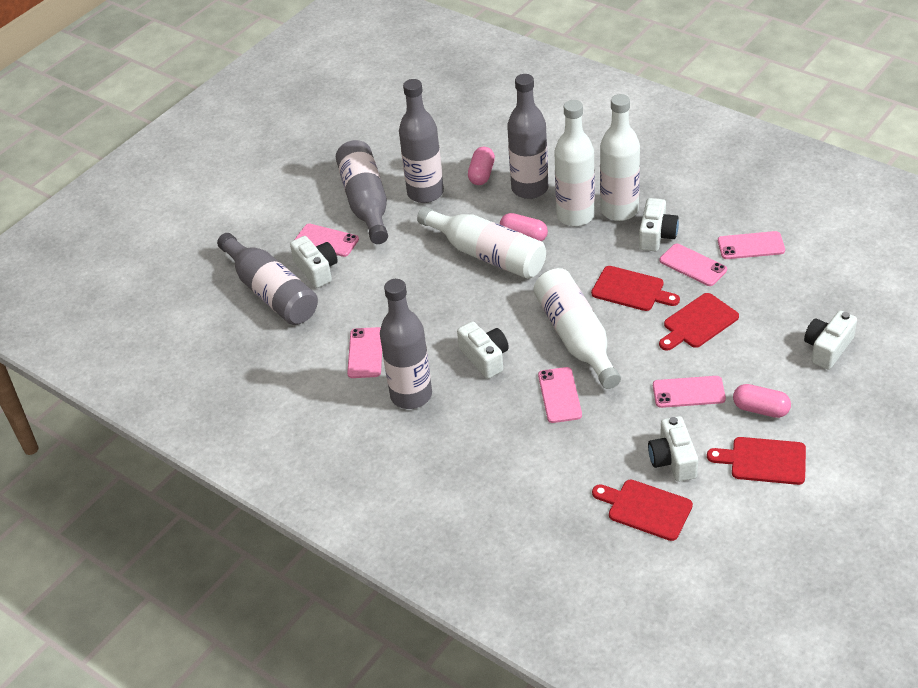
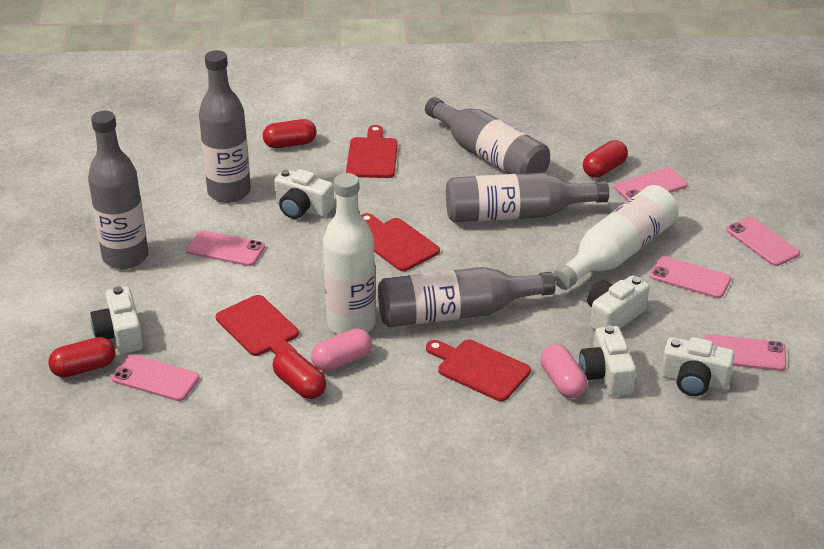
pink capsule: [468,147,495,185] [500,213,548,241] [733,384,791,418] = 3 -> [311,328,372,371] [540,344,587,398] = 2
red capsule: none = 0 -> [48,337,115,378] [263,119,317,148] [273,349,326,399] [583,140,628,178] = 4
white bottle: [417,206,546,279] [533,268,621,389] [554,100,595,226] [600,94,640,221] = 4 -> [323,173,376,335] [553,185,678,290] = 2

